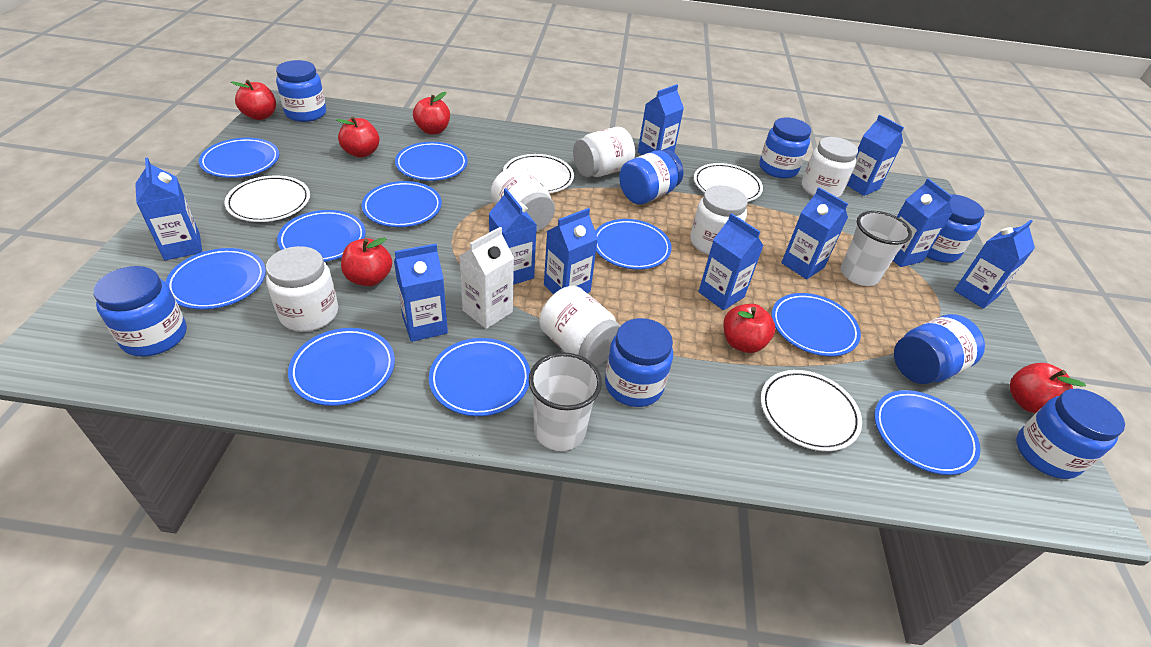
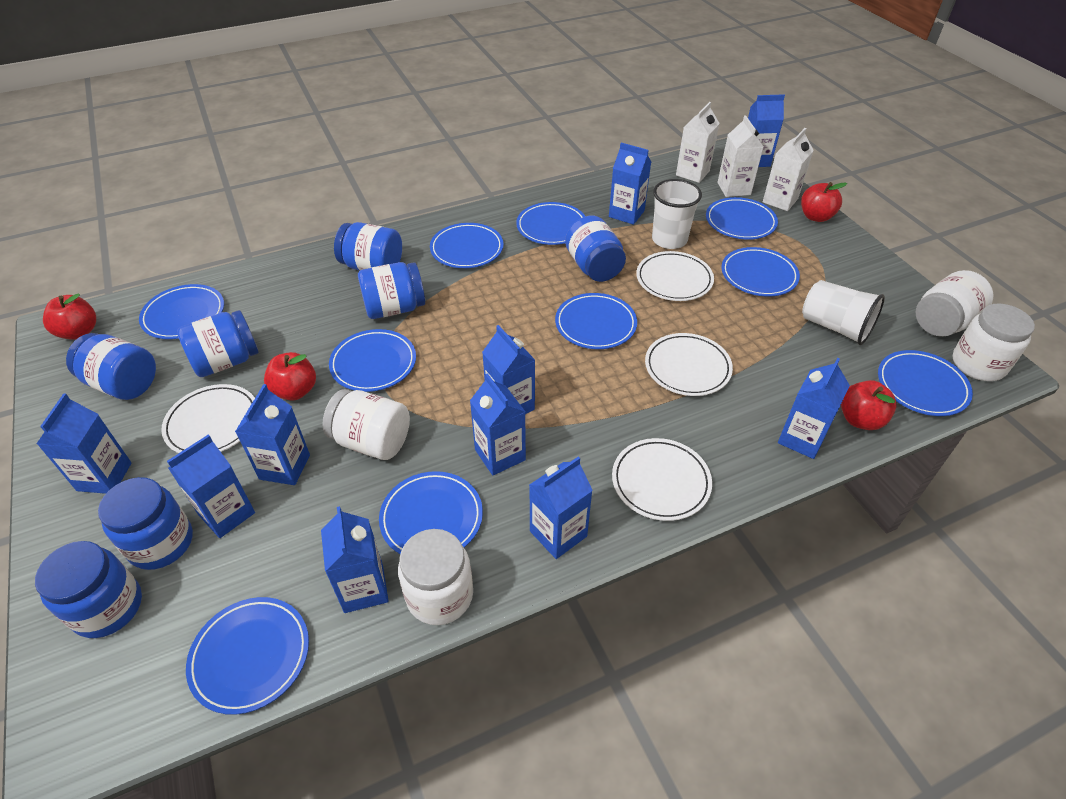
blue jar: [93,266,187,356] [276,60,326,122] [605,318,673,407] [619,150,683,205] [759,117,811,179] [894,314,985,384] [926,194,984,263] [1016,389,1125,479] = 8 -> [35,541,142,638] [66,333,156,400] [98,477,193,570] [177,310,259,377] [334,222,402,270] [358,262,425,319] [565,216,626,282] = 7
red apple: [231,80,276,120] [337,117,380,158] [341,237,392,286] [413,92,450,134] [723,304,775,353] [1010,363,1086,413] = 6 -> [43,293,96,340] [264,352,316,401] [801,182,847,222] [841,380,897,430] = 4
white carton: [459,227,514,329] = 1 -> [676,102,720,183] [718,115,764,197] [763,128,814,211] = 3
white jar: [266,246,338,332] [491,166,555,232] [539,286,621,366] [573,127,635,177] [690,185,748,255] [802,137,858,197] = 6 -> [322,389,410,460] [398,529,473,625] [916,270,993,337] [953,304,1035,381] = 4

